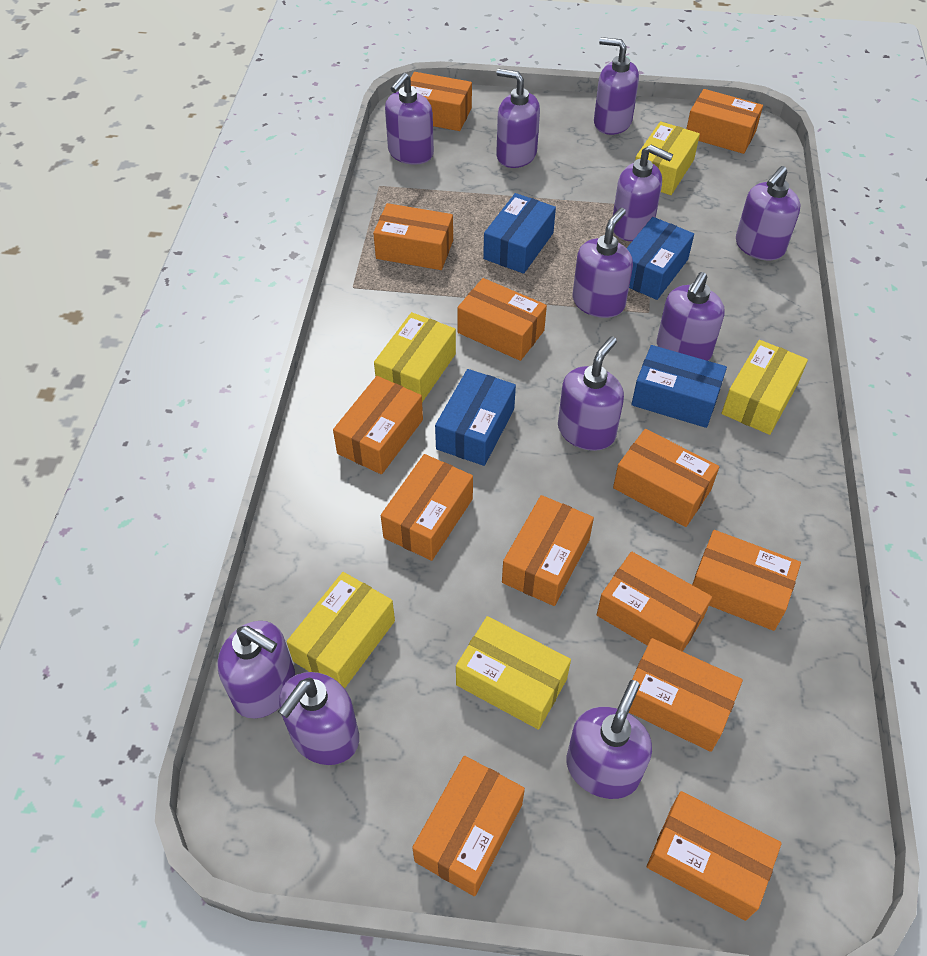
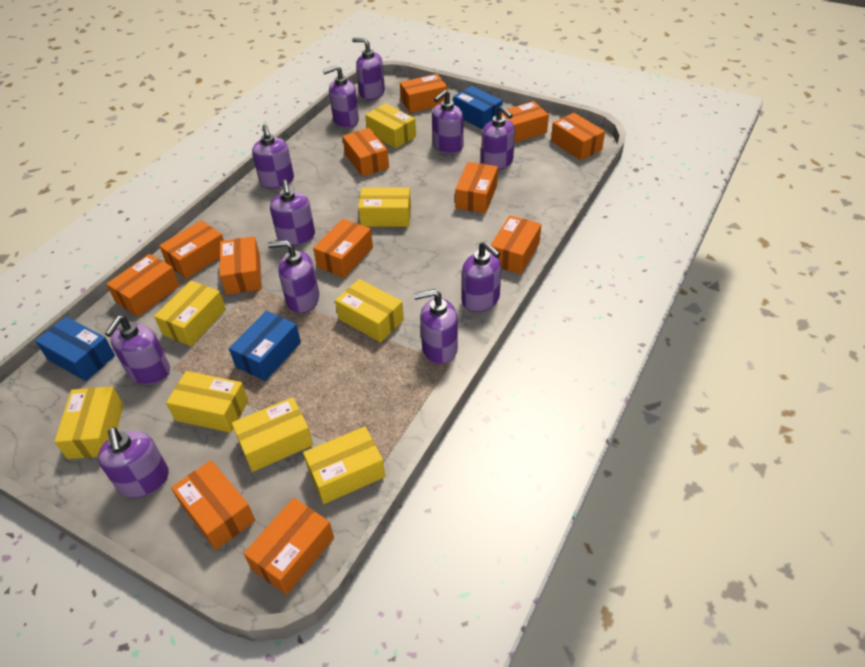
blue box: [435,369,516,466] [483,193,556,274] [627,217,694,300] [632,345,727,428] = 4 -> [35,317,115,381] [229,311,301,381] [453,86,503,129] = 3
orange box: [333,376,423,474] [373,203,453,270] [381,454,473,561] [411,72,472,131] [412,756,525,896] [457,278,547,361] [502,495,594,606] [597,552,712,652] [613,429,719,527] [629,638,743,752] [647,791,782,921] [686,89,763,154] [692,530,801,631] = 13 -> [106,254,180,317] [159,220,224,279] [171,460,255,550] [220,236,262,295] [244,498,334,595] [313,219,373,278] [342,128,389,177] [400,74,447,113] [455,162,498,213] [491,215,542,274] [502,101,549,143] [551,113,605,160] = 12
yellow box: [287,572,395,689] [374,312,456,402] [456,616,571,730] [635,121,700,195] [721,340,808,435] = 5 -> [54,386,123,459] [154,281,226,346] [166,371,248,433] [232,397,313,472] [303,426,385,504] [335,279,404,342] [358,188,411,227] [365,103,416,148] = 8

